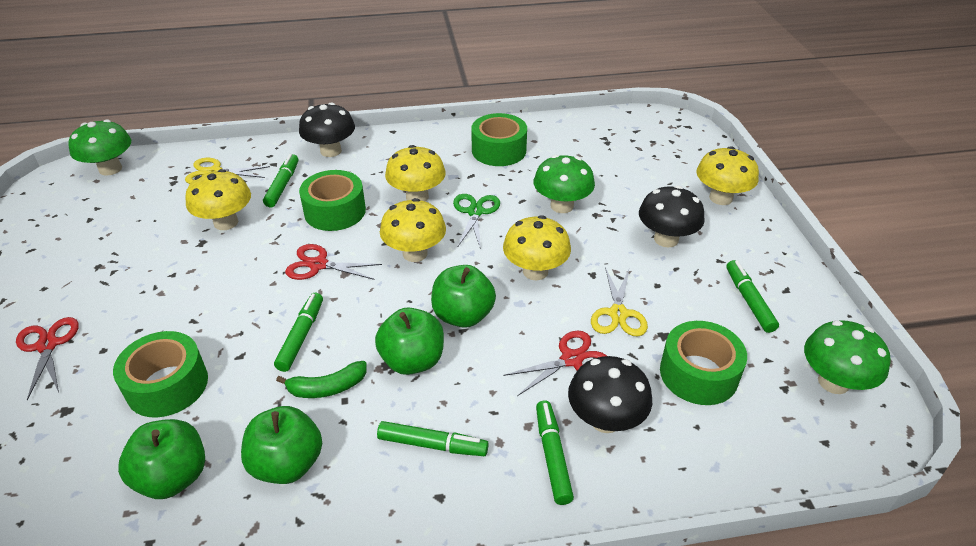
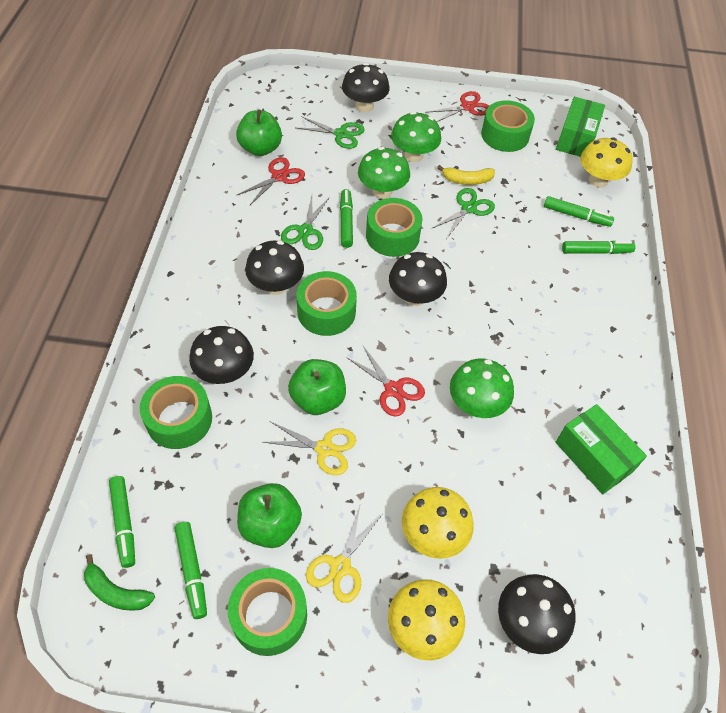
black mushroom: [299,102,355,157] [568,356,652,433] [639,185,705,247] = 3 -> [189,326,254,384] [245,241,304,295] [342,63,390,112] [389,252,447,306] [498,574,576,654] = 5
green apple: [118,419,205,499] [241,406,322,484] [375,307,444,375] [431,265,496,328] = 4 -> [236,110,282,156] [237,483,302,548] [288,359,346,415] = 3
green box: none = 0 -> [556,97,605,157] [556,404,647,494] = 2
green scissors: [453,194,500,249] = 1 -> [281,196,330,250] [296,116,365,149] [431,188,495,239] = 3
green tape: [113,331,208,417] [299,170,366,231] [471,113,527,166] [660,321,747,405] = 4 -> [140,376,212,449] [228,568,307,656] [296,271,357,336] [366,198,423,257] [481,100,535,152] = 5
yellow banana: none = 0 -> [437,165,495,185] = 1
yellow mushroom: [185,169,251,230] [380,198,446,262] [385,145,446,201] [503,215,571,280] [696,146,759,205] = 5 -> [388,579,465,661] [402,487,474,559] [580,137,633,187] = 3

